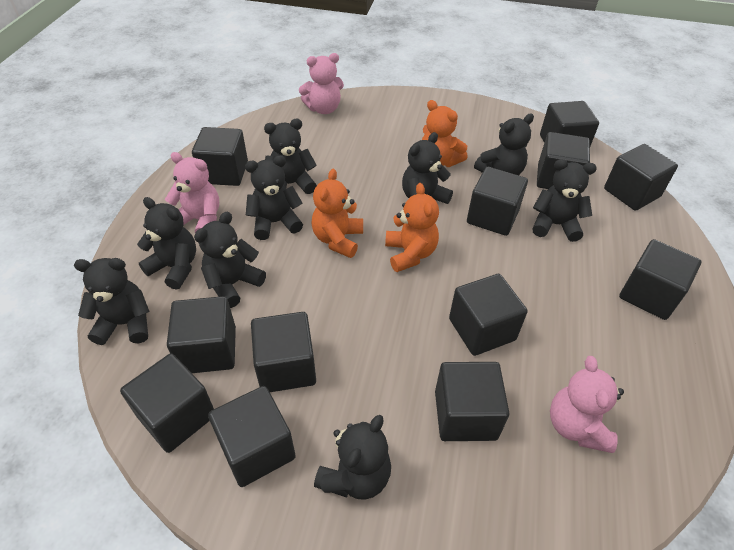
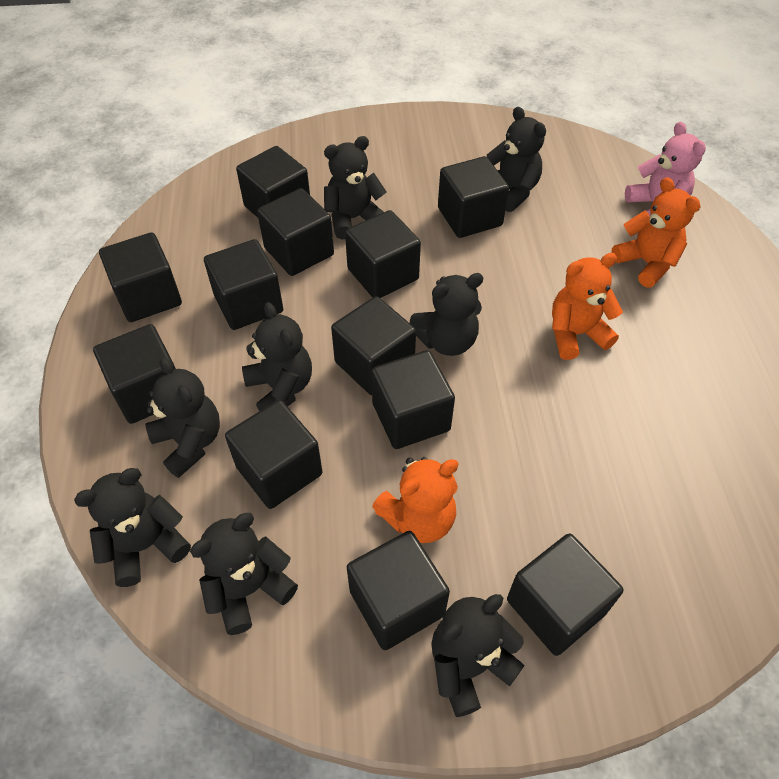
black teddy bear: [74,258,150,345] [137,197,196,290] [194,212,266,308] [245,155,303,240] [264,119,317,194] [314,415,391,500] [402,132,453,204] [474,113,534,175] [533,159,597,242] = 9 -> [74,468,191,587] [146,357,220,478] [190,513,298,635] [242,302,312,411] [324,136,387,240] [409,273,484,356] [431,594,525,717] [487,107,546,212] = 8
pink teddy bear: [165,152,219,233] [299,53,344,114] [550,356,624,453] = 3 -> [625,122,706,216] = 1

